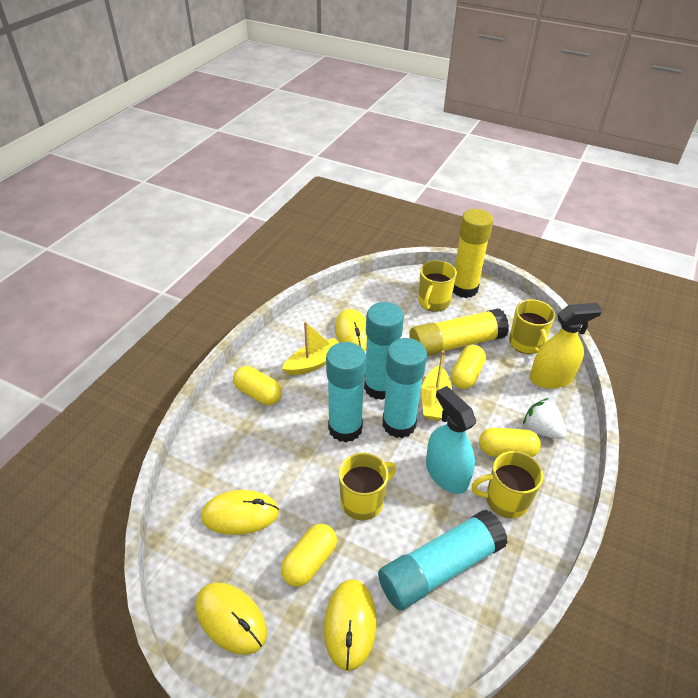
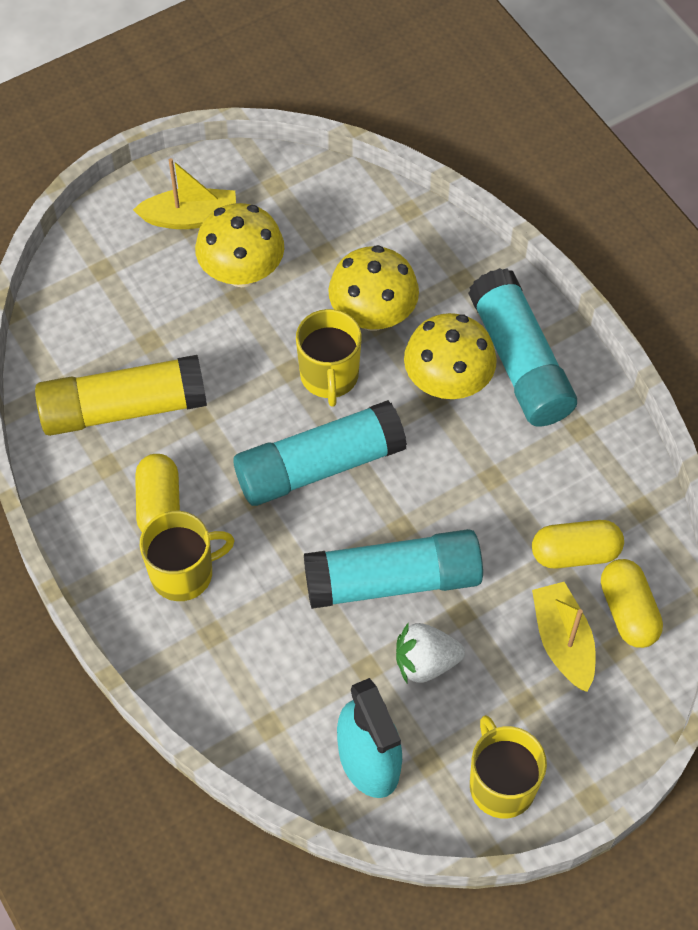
turquoise glue stick: [326,342,366,442] [364,302,404,400] [378,510,508,610] [382,338,427,438] = 4 -> [234,400,407,506] [304,529,483,609] [468,268,577,427] = 3
yellow capsule: [233,366,282,405] [281,524,337,587] [451,345,486,389] [479,428,541,457] = 4 -> [135,454,180,532] [532,520,624,569] [601,559,663,648] = 3
yellow glue stick: [409,309,509,356] [453,209,493,298] = 2 -> [35,355,207,436] = 1
yellow mouse: [196,582,267,655] [201,490,279,535] [324,579,377,671] [335,309,367,352] = 4 -> none = 0
yellow mug: [339,453,396,520] [418,260,457,312] [472,451,543,519] [509,299,555,354] = 4 -> [140,511,235,601] [296,309,362,407] [470,715,547,818] = 3
yellow mushroom: none = 0 -> [195,203,284,287] [328,245,419,331] [404,313,497,399] = 3
yellow spray bottle: [530,303,603,389] = 1 -> none = 0

